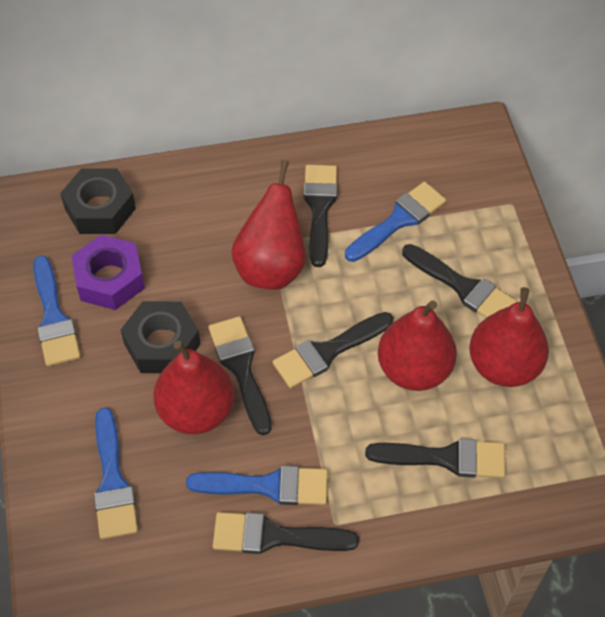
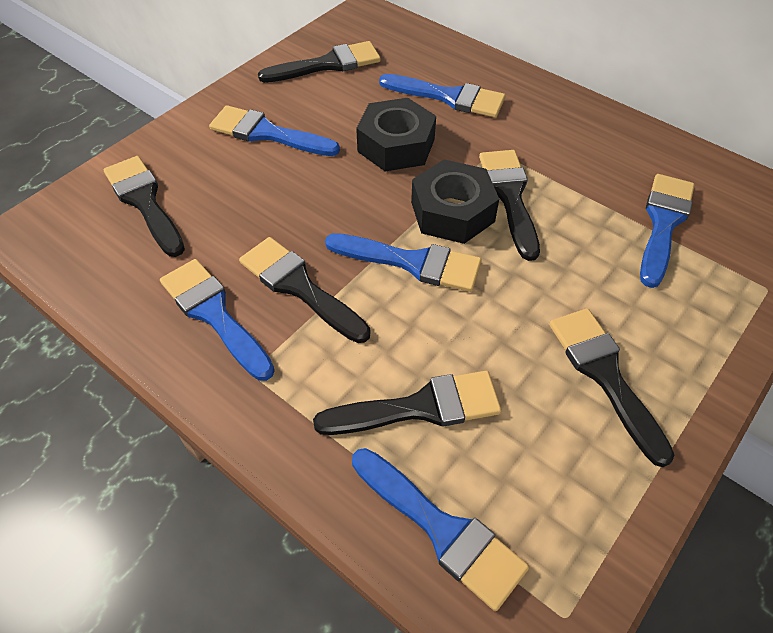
blue brush: [33,255,81,366] [94,407,138,539] [186,465,328,505] [345,182,446,262] = 4 -> [160,259,275,381] [209,105,340,156] [325,233,482,292] [352,448,529,611] [379,74,505,118] [640,174,695,288] = 6
purple nut: [72,235,145,310] = 1 -> none = 0
red pear: [153,341,234,434] [231,160,306,290] [378,300,457,391] [469,287,549,387] = 4 -> none = 0

